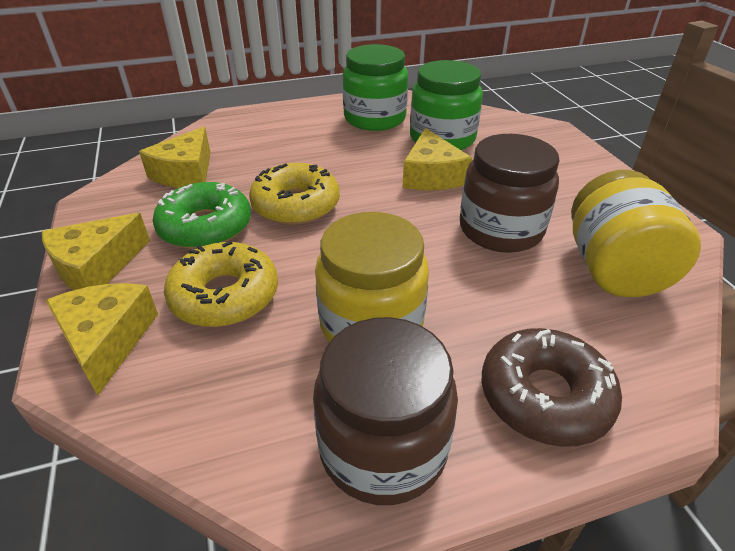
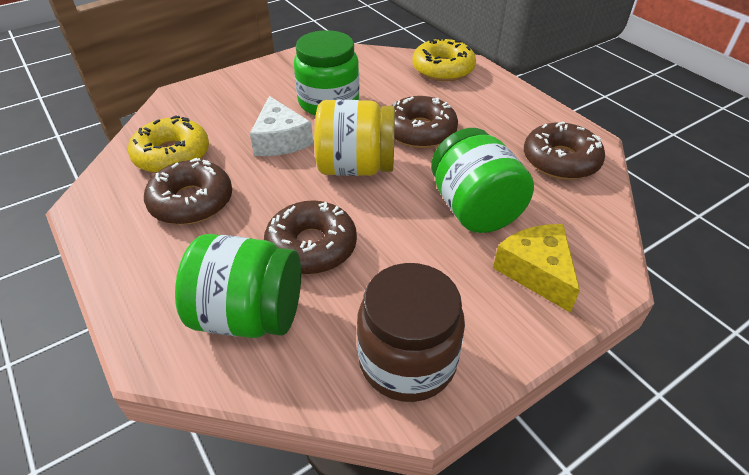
brown donut: [481,328,622,447] = 1 -> [144,158,232,225] [264,200,357,274] [392,96,458,148] [524,122,605,180] = 4
brown jar: [313,317,458,505] [460,134,559,253] = 2 -> [357,263,465,402] = 1
green donut: [153,182,251,249] = 1 -> none = 0
green jar: [342,44,408,131] [410,60,483,150] = 2 -> [175,234,301,338] [294,30,359,116] [431,128,534,233] = 3
white cheese: none = 0 -> [250,96,313,156] = 1
yellow cheese: [42,213,150,290] [45,283,158,395] [139,127,211,188] [402,128,472,190] = 4 -> [493,224,580,313] = 1
yellow jar: [315,212,429,343] [571,170,701,297] = 2 -> [314,100,395,176] = 1

